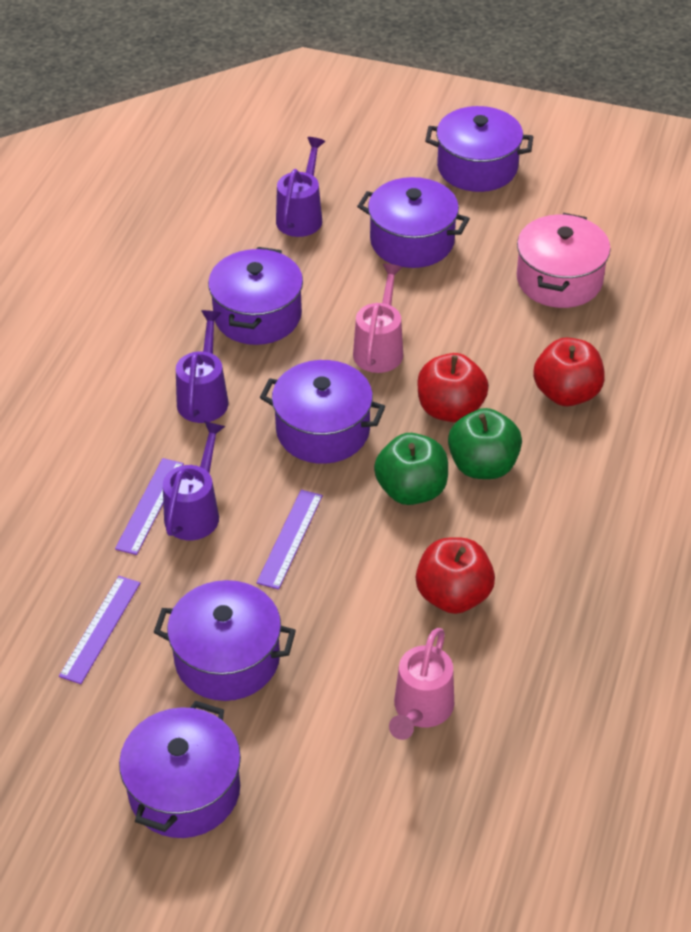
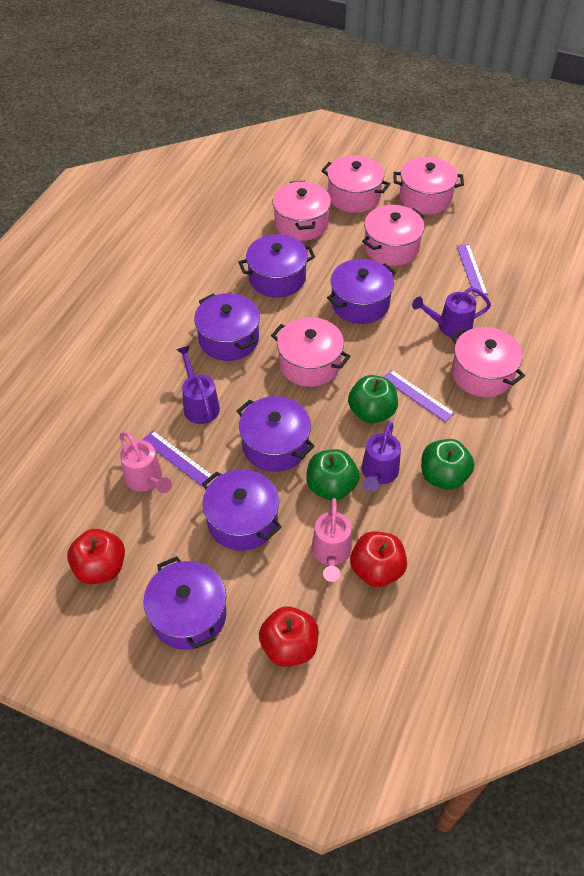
green apple: [374,433,448,505] [448,408,522,479] = 2 -> [306,449,360,501] [348,375,398,423] [421,439,474,490] = 3
pink pot: [517,213,611,308] = 1 -> [271,317,350,387] [273,181,331,241] [321,155,390,213] [362,205,425,266] [394,157,464,214] [451,327,525,397] = 6

